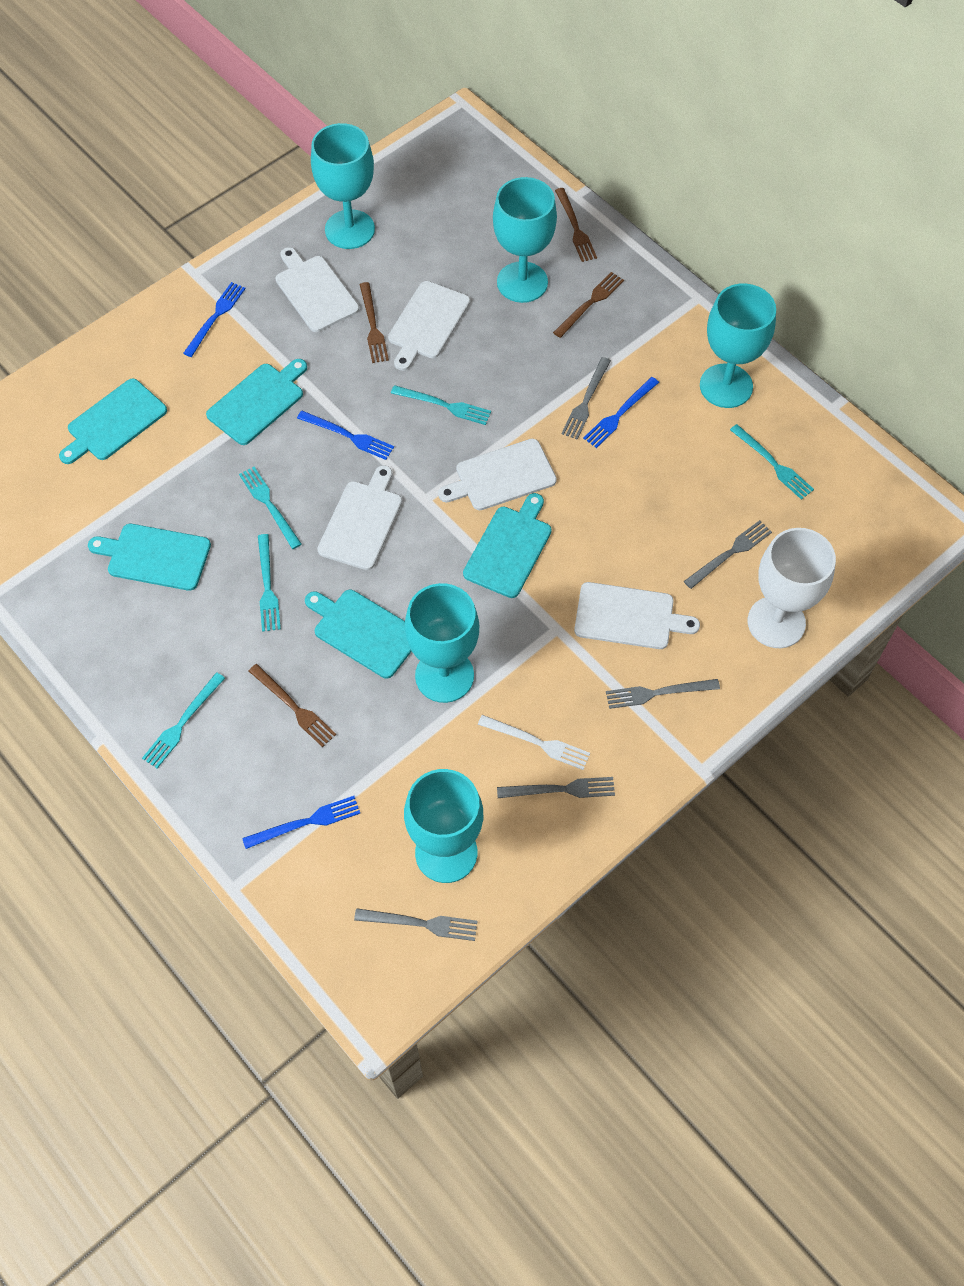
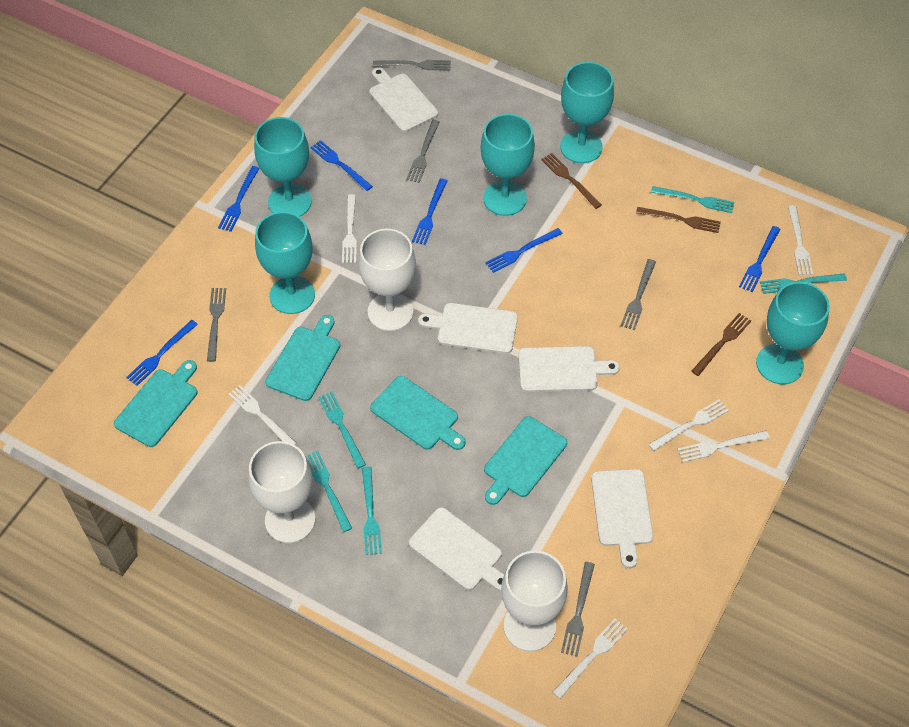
blue fork: [183,282,246,357] [242,796,360,849] [297,411,394,460] [583,377,659,448] = 4 -> [126,320,198,386] [218,166,260,232] [310,140,373,191] [412,178,447,245] [486,228,563,273] [739,226,781,292] = 6
brown fork: [249,664,336,747] [359,282,389,363] [553,272,624,338] [555,188,597,262] = 4 -> [541,153,602,209] [636,207,721,233] [691,313,751,376] = 3
turquoise cutting board: [59,378,167,464] [88,524,211,591] [206,359,307,445] [305,590,412,678] [463,493,552,598] = 5 -> [114,360,198,447] [265,315,340,401] [370,376,466,450] [484,416,567,505] = 4
white fork: [478,715,590,770] = 1 -> [228,385,297,445] [342,194,357,263] [553,619,628,699] [648,399,729,451] [677,431,770,462] [788,206,813,275] = 6
white goblet: [748,528,836,648] = 1 -> [248,441,315,543] [358,229,416,331] [501,550,568,652] = 3

